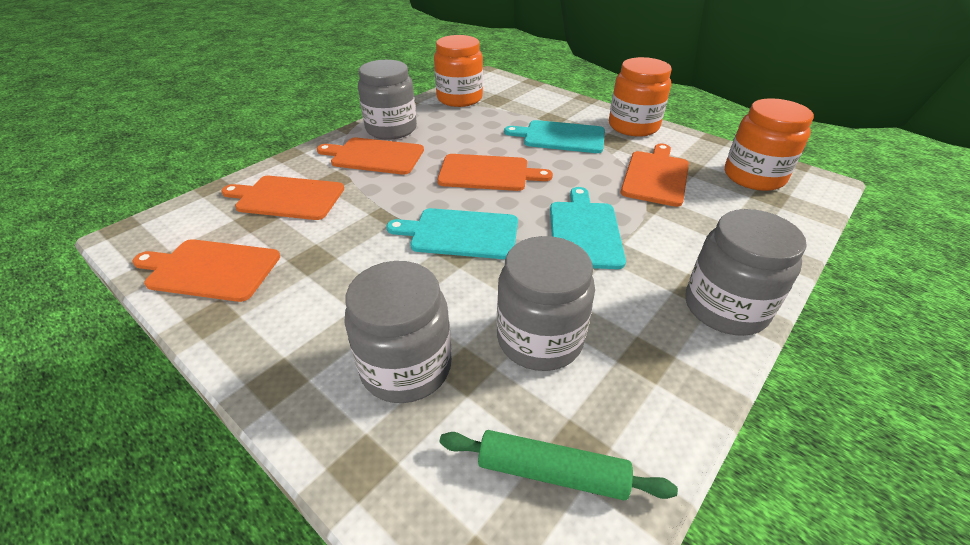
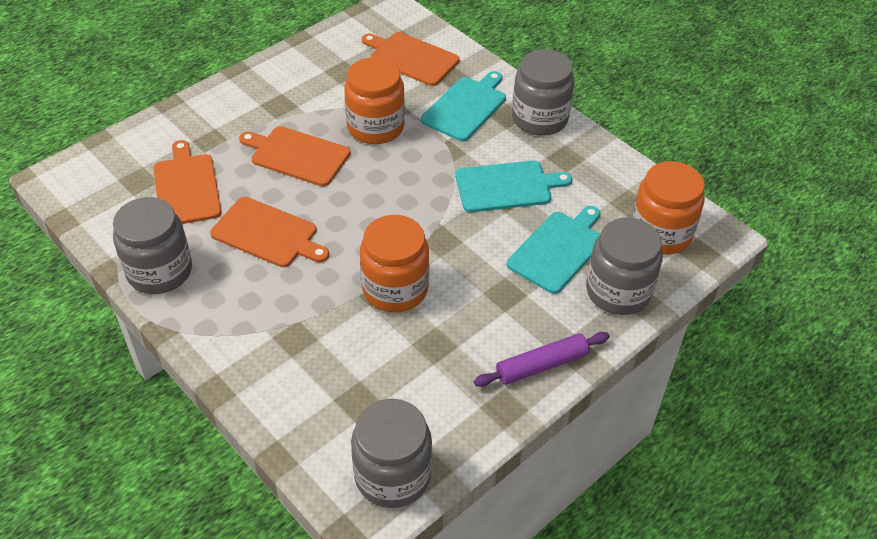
green rolling pin: [440,430,678,500] = 1 -> none = 0
orange cutting board: [132,239,280,302] [221,176,344,220] [317,138,424,175] [437,154,553,191] [621,143,689,207] = 5 -> [153,140,221,224] [210,197,329,267] [239,126,350,186] [362,32,460,86] = 4
purple rolling pin: none = 0 -> [474,332,610,387] = 1

